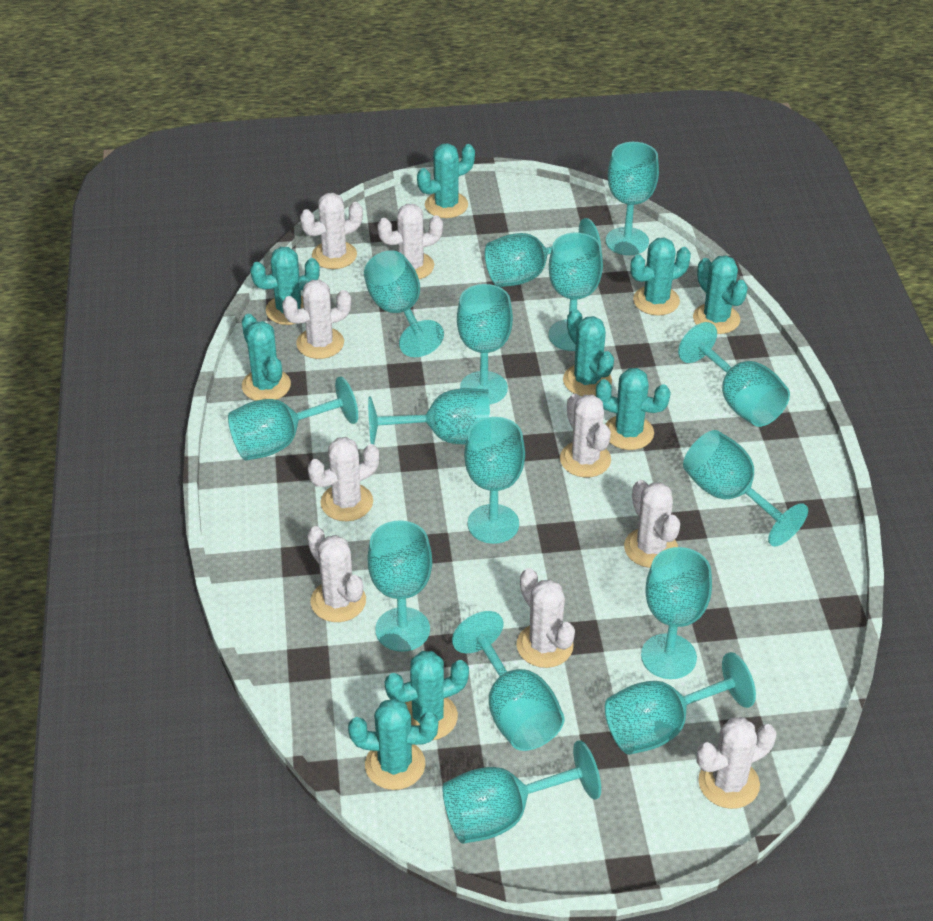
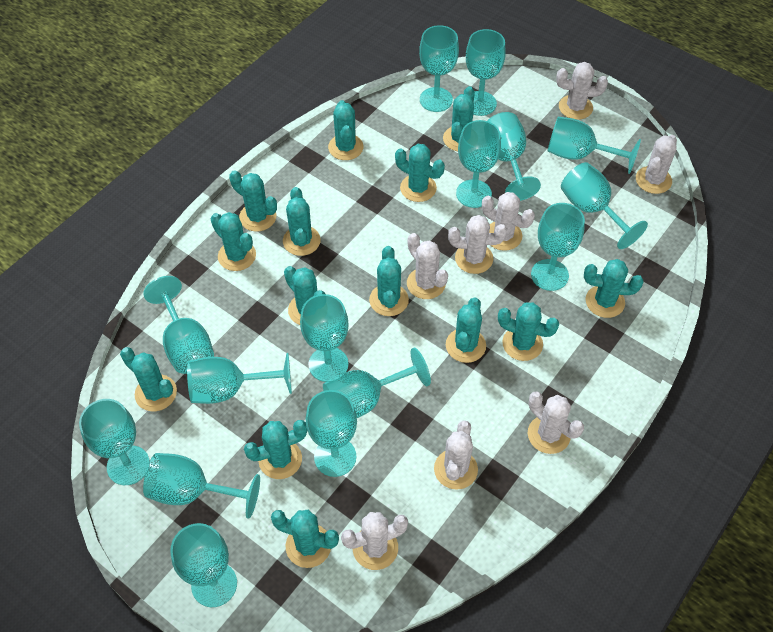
turquoise cactus: [242,314,291,401] [250,247,320,325] [348,698,438,790] [385,651,469,740] [417,143,475,218] [563,309,614,396] [596,368,671,450] [630,238,691,316] [693,255,748,334] = 9 -> [120,347,177,411] [211,212,256,271] [229,170,277,232] [244,420,307,479] [271,510,339,568] [283,187,321,256] [284,266,325,325] [328,100,364,160] [369,246,409,316] [395,144,445,202] [443,86,475,151] [446,297,486,363] [498,302,559,361] [584,259,643,318] = 14
white cactus: [282,280,351,359] [300,193,363,269] [307,526,366,622] [308,437,379,521] [377,204,443,279] [516,568,575,668] [560,394,611,477] [624,480,680,568] [696,717,777,809] = 9 -> [341,512,408,570] [407,233,448,299] [434,420,478,490] [448,215,507,274] [482,192,535,251] [528,391,584,454] [556,62,608,120] [636,135,677,194] = 8

